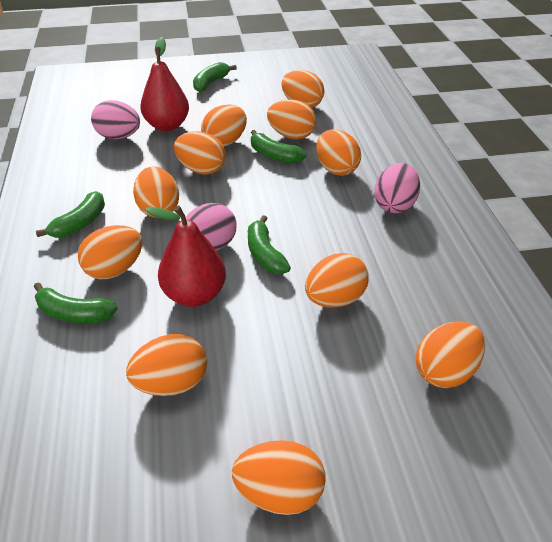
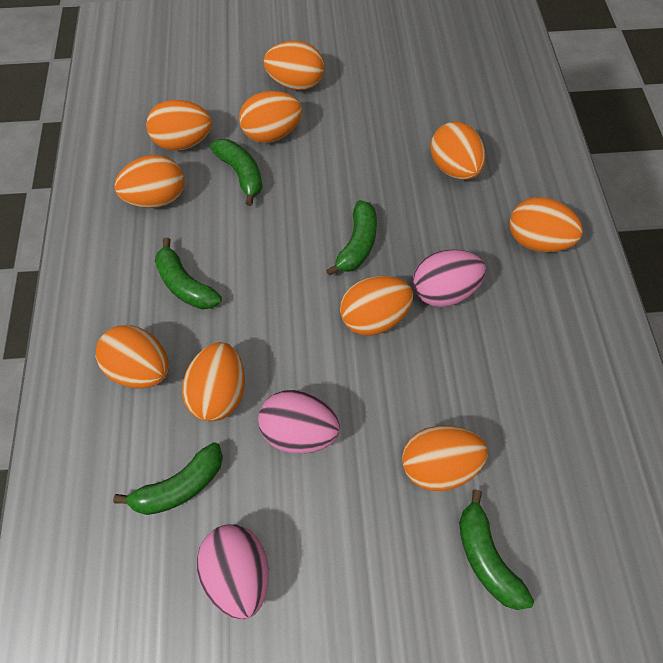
orange egg: [78,225,142,279] [126,334,207,396] [133,166,179,218] [174,131,226,175] [201,104,247,147] [232,440,325,515] [267,99,316,140] [282,70,325,108] [305,253,369,307] [316,129,361,176] [415,321,485,388] = 11 -> [96,325,169,389] [114,155,184,208] [146,100,212,151] [182,342,245,422] [239,91,302,143] [264,41,324,91] [340,276,413,336] [402,425,488,491] [430,121,486,180] [509,197,583,252] = 10
red pear: [140,37,189,131] [145,206,226,307] = 2 -> none = 0

